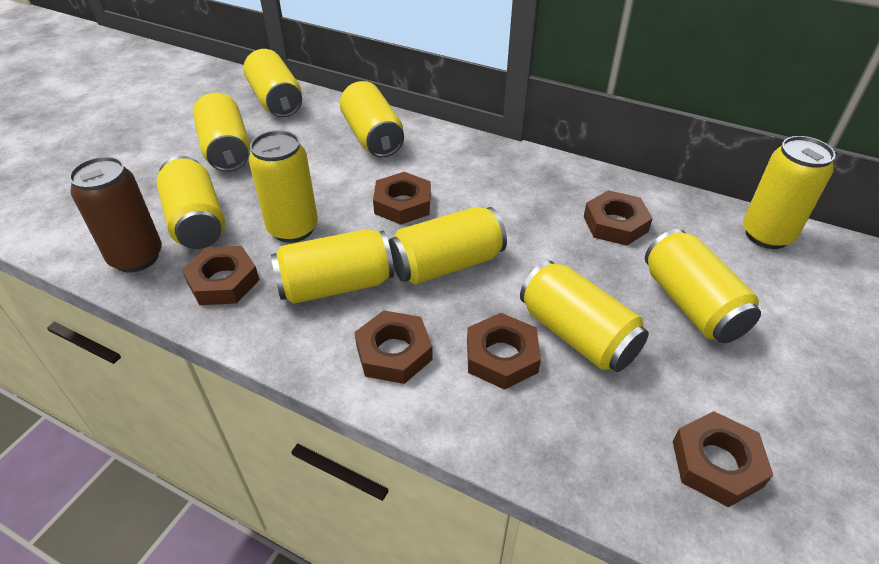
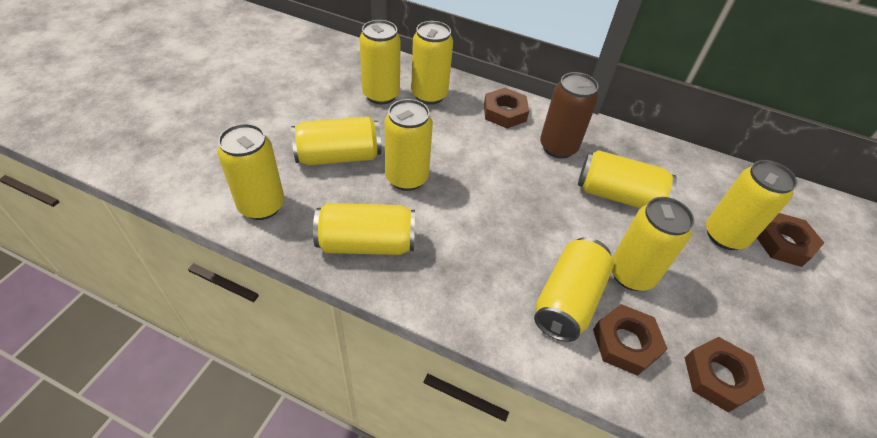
brown nut: [182,246,259,305] [354,310,433,384] [373,172,431,225] [467,313,541,390] [584,190,653,246] [673,411,773,507] = 6 -> [484,88,529,128] [593,304,668,376] [685,337,765,413] [757,213,824,267] = 4

